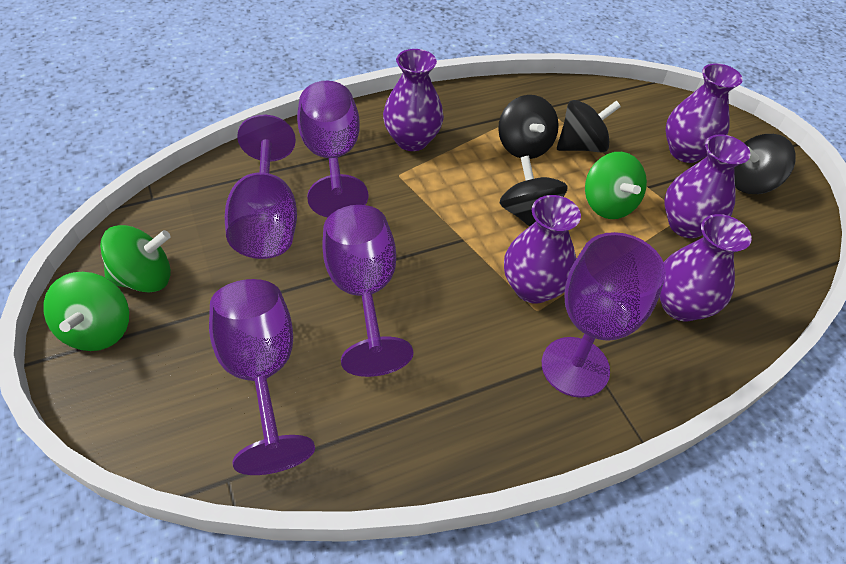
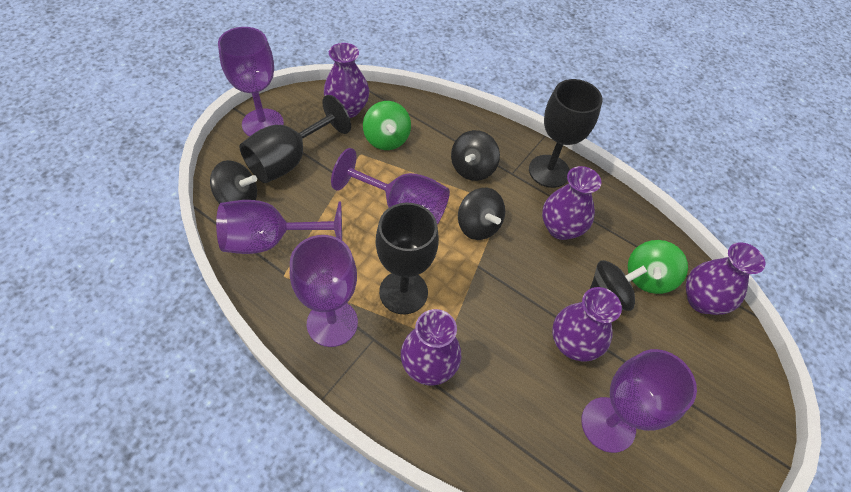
black goblet: none = 0 -> [239,95,351,183] [376,203,439,314] [529,79,602,188] = 3
green spinning top: [44,272,129,351] [100,225,171,293] [585,152,647,219] = 3 -> [363,101,411,150] [628,240,688,294] = 2

